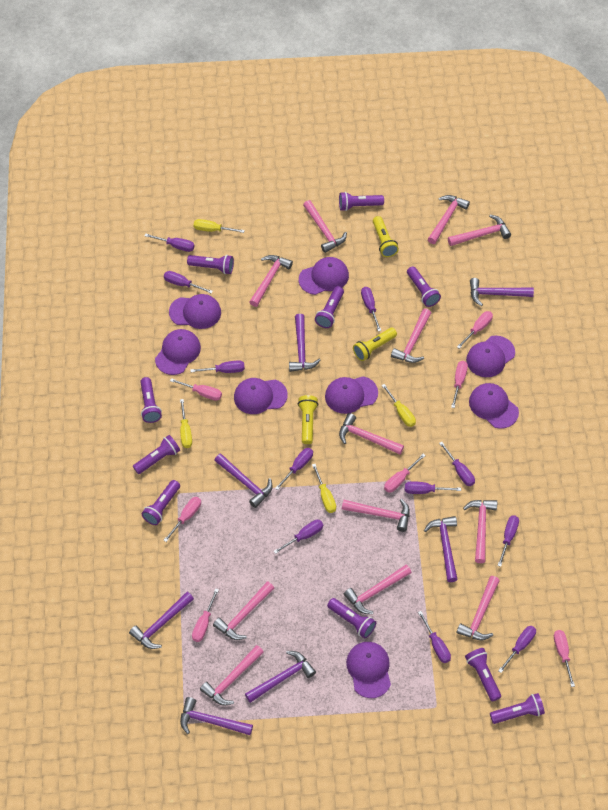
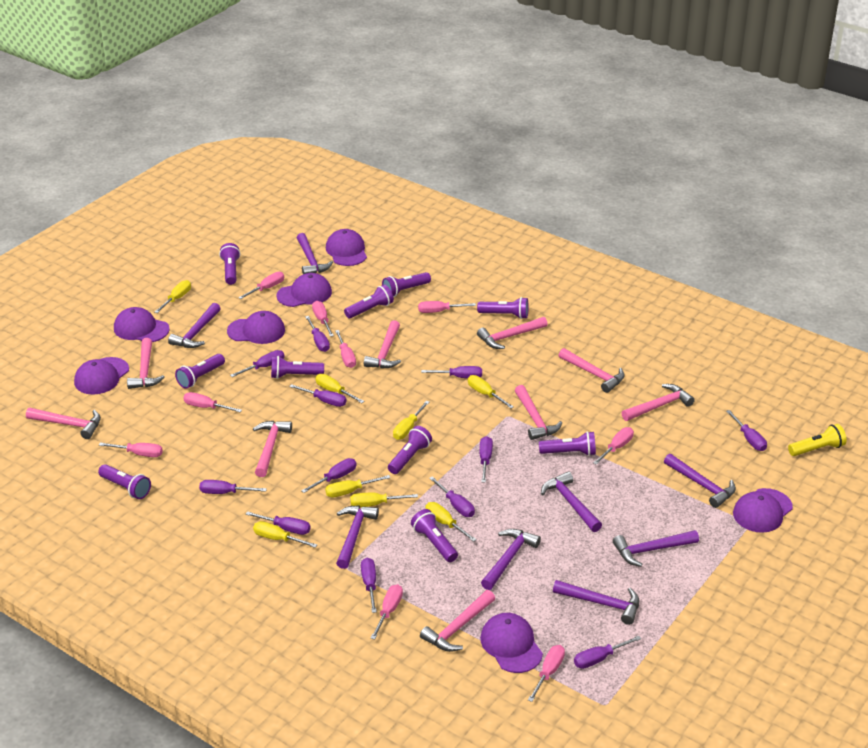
pink hammer: [200,645,264,706] [213,581,274,640] [250,255,293,307] [303,200,347,253] [339,413,404,454] [342,499,410,532] [344,565,412,614] [391,309,431,363] [428,195,470,244] [448,215,511,246] [457,576,500,640] [463,500,497,563] = 12 -> [26,408,101,439] [127,338,165,389] [253,421,292,477] [364,320,401,368] [420,590,495,652] [477,317,548,349] [515,385,562,440] [558,348,625,393] [622,384,695,421] = 9
pink screwdriver: [163,497,201,542] [170,378,222,401] [192,588,219,642] [384,454,426,493] [451,361,468,408] [457,311,493,349] [554,630,575,687] = 7 -> [99,443,163,457] [183,392,242,412] [238,272,284,299] [312,301,334,337] [335,330,356,368] [371,584,403,640] [418,301,476,313] [528,645,565,702] [593,427,634,465] = 9
purple cap: [155,329,201,375] [169,294,221,329] [234,378,288,414] [299,257,349,295] [325,376,378,414] [346,642,391,698] [466,336,515,377] [469,383,519,429] = 8 -> [74,357,129,395] [114,307,170,342] [227,311,285,344] [276,273,332,307] [326,229,367,266] [480,613,543,673] [733,488,793,533] = 7
purple hammer: [129,592,194,649] [180,697,253,735] [214,453,273,508] [245,651,316,703] [289,314,321,372] [424,516,458,582] [470,278,534,306] = 7 -> [168,303,221,348] [297,233,333,274] [336,506,379,569] [481,529,541,590] [541,471,602,532] [553,580,639,625] [613,530,699,567] [664,454,736,508] = 8
purple screwdriver: [145,234,195,252] [164,271,213,294] [190,360,245,373] [274,520,323,554] [275,448,313,490] [361,287,381,332] [405,481,461,494] [418,611,451,663] [439,442,475,486] [497,515,519,567] [498,626,536,673] = 11 -> [199,480,267,494] [230,350,285,377] [245,511,311,535] [289,384,346,407] [301,458,356,493] [305,316,330,352] [361,558,377,613] [421,366,482,378] [429,476,475,517] [480,436,493,483] [574,636,641,669] [726,410,767,451] = 12
yellow flashlight: [298,395,318,444] [353,328,397,361] [373,216,399,257] = 3 -> [788,424,847,456] = 1
yellow screwdriver: [180,399,192,448] [193,219,245,233] [312,464,336,513] [381,384,416,427] = 4 -> [155,280,191,313] [253,521,317,548] [315,374,364,403] [325,475,391,497] [350,493,418,507] [393,401,430,440] [426,502,477,542] [468,375,514,408] = 8

